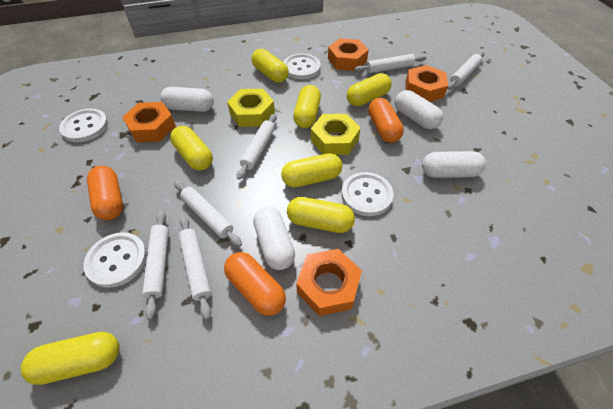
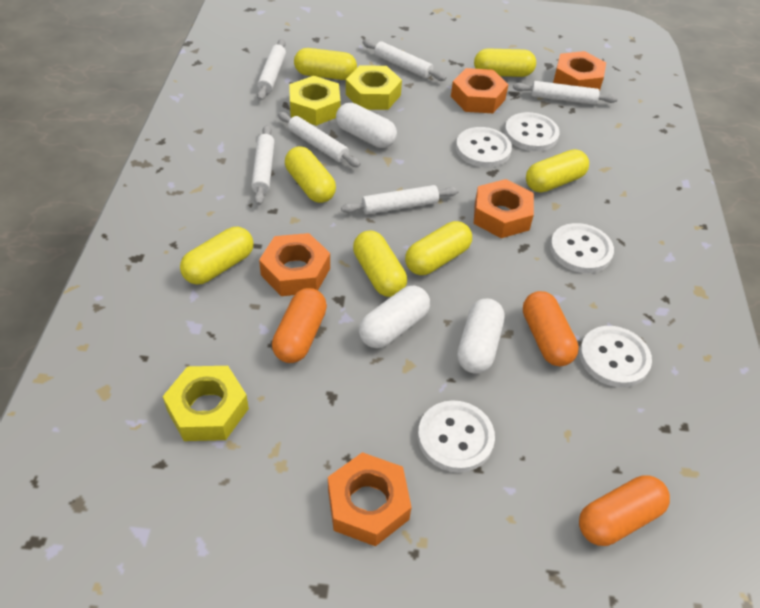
orange nut: [122,102,176,143] [296,249,362,316] [328,38,369,71] [405,65,448,102] = 4 -> [259,233,330,296] [328,452,412,547] [451,68,509,113] [474,179,534,238] [553,51,606,91] = 5
white button: [59,109,108,142] [83,232,147,288] [284,54,321,80] [341,172,393,216] = 4 -> [418,400,495,473] [456,127,512,168] [504,112,560,151] [550,223,614,273] [579,326,652,387] = 5
white capsule: [160,87,214,112] [253,206,295,270] [395,90,443,129] [422,151,486,178] = 4 -> [336,103,397,148] [359,286,430,348] [457,298,505,374] = 3
yellow nut: [227,89,275,127] [311,114,361,155] = 2 -> [163,366,249,441] [289,76,341,126] [346,65,402,110] = 3

